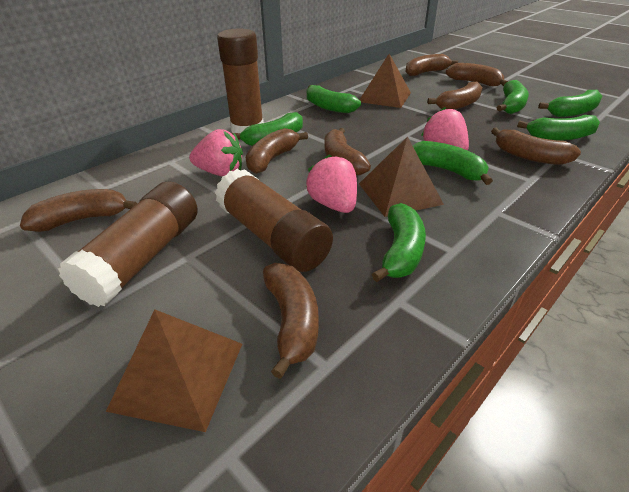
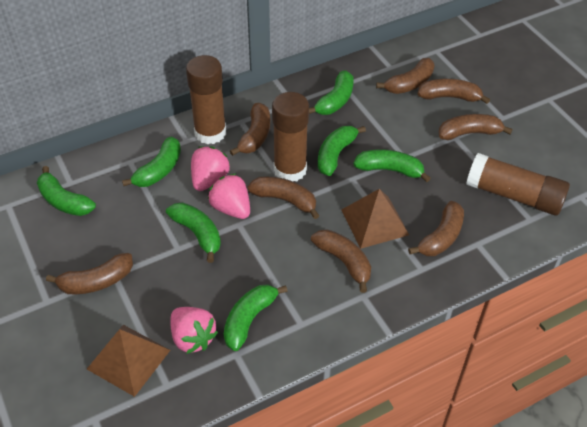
brown pyramid: [106,310,242,432] [359,137,444,217] [360,54,411,108] = 3 -> [87,325,170,397] [341,189,409,249] = 2

